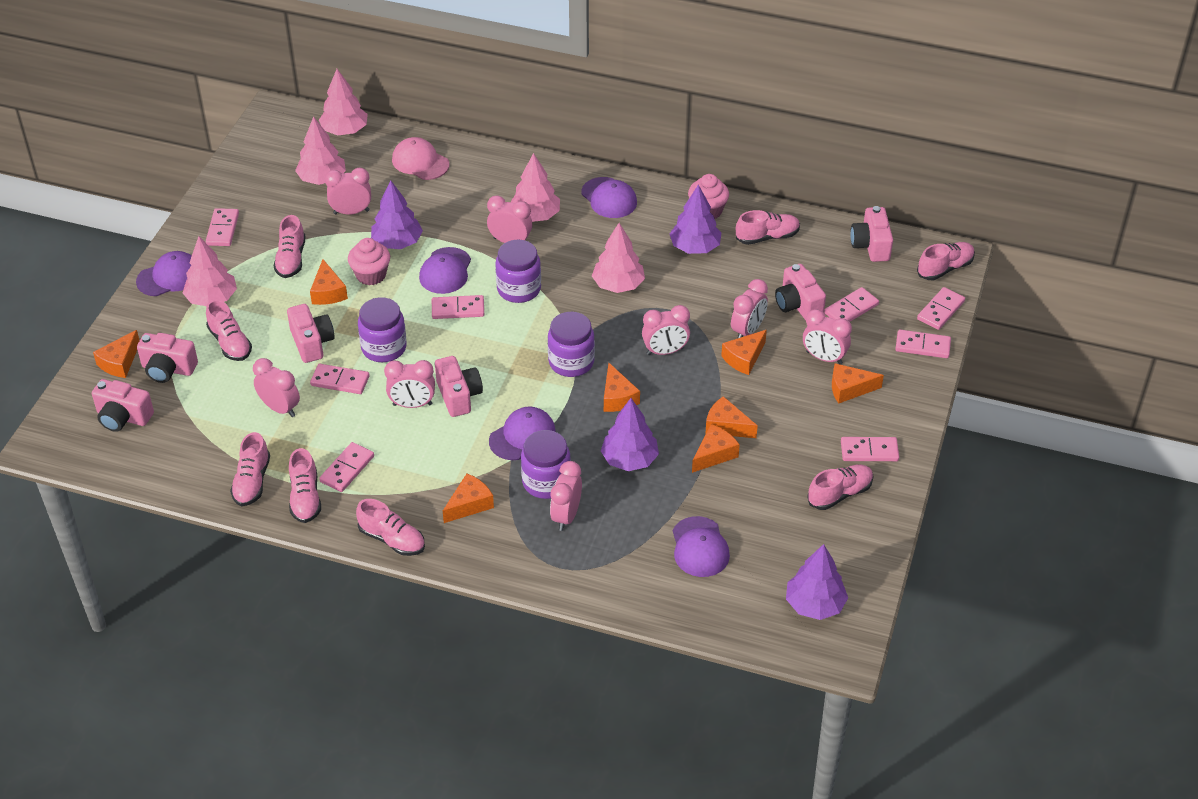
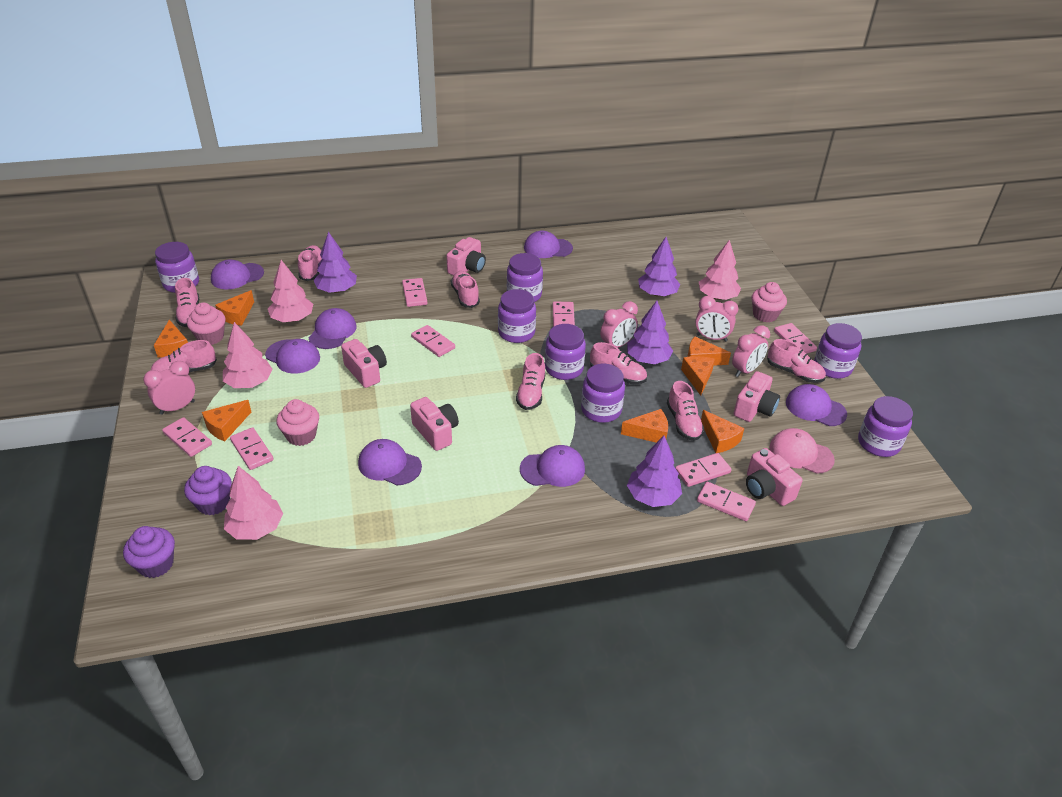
orange cheese: [93,330,140,378] [310,260,348,305] [443,474,494,523] [604,363,640,412] [692,424,740,473] [705,396,758,438] [721,330,767,375] [832,363,884,404] = 8 -> [154,320,188,357] [202,400,251,441] [215,290,254,326] [621,409,668,443] [681,356,715,395] [687,336,731,366] [701,410,744,453] = 7
pink camera: [92,379,154,432] [137,333,198,383] [287,304,335,363] [435,356,483,417] [775,264,826,320] [850,206,893,262] = 6 -> [341,339,387,388] [410,397,459,451] [446,237,486,276] [734,371,780,422] [746,448,803,506] = 5
pink clock: [253,358,300,417] [325,168,371,215] [384,360,435,408] [487,195,532,243] [550,461,582,531] [642,305,690,355] [731,279,768,339] [803,309,852,364] = 8 -> [143,361,195,415] [600,301,638,348] [695,296,738,342] [732,325,770,377] = 4
pink cupcake: [348,238,390,285] [688,174,729,219] = 2 -> [187,303,226,345] [276,399,319,446] [751,282,787,322] = 3
pink tree: [183,236,237,306] [295,116,346,185] [319,69,368,136] [511,153,560,222] [592,223,645,293] = 5 -> [223,322,273,388] [224,466,283,540] [268,260,313,322] [699,239,741,300] = 4
purple cap: [136,251,192,296] [419,247,471,294] [489,407,555,460] [581,177,637,218] [673,516,730,577] = 5 -> [211,259,264,289] [265,339,320,374] [309,308,356,349] [358,439,422,485] [520,445,585,487] [524,230,573,258] [786,384,847,426] = 7
purple cupcake: none = 0 -> [123,526,175,578] [184,466,232,515] = 2
purple jar: [358,297,407,362] [495,240,541,303] [521,430,571,499] [548,312,595,377] = 4 -> [155,242,199,293] [498,289,536,343] [507,253,543,302] [545,324,586,380] [581,364,625,423] [814,323,862,379] [858,396,913,457] = 7

